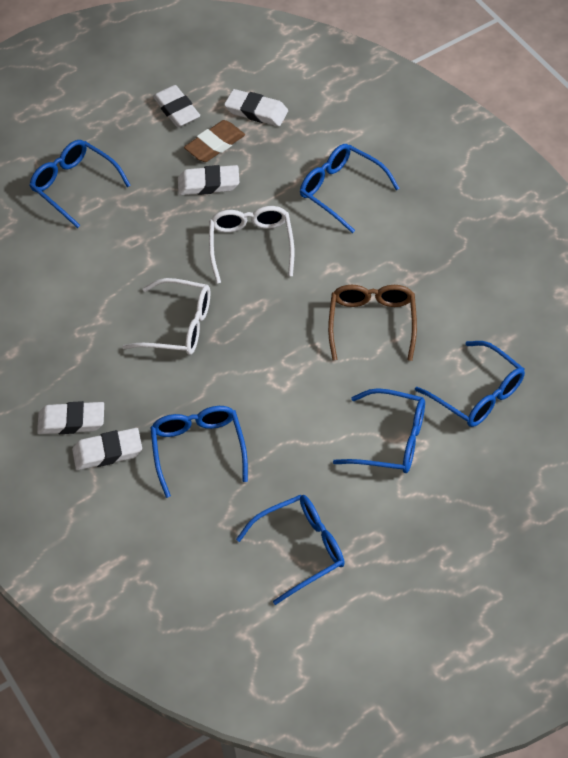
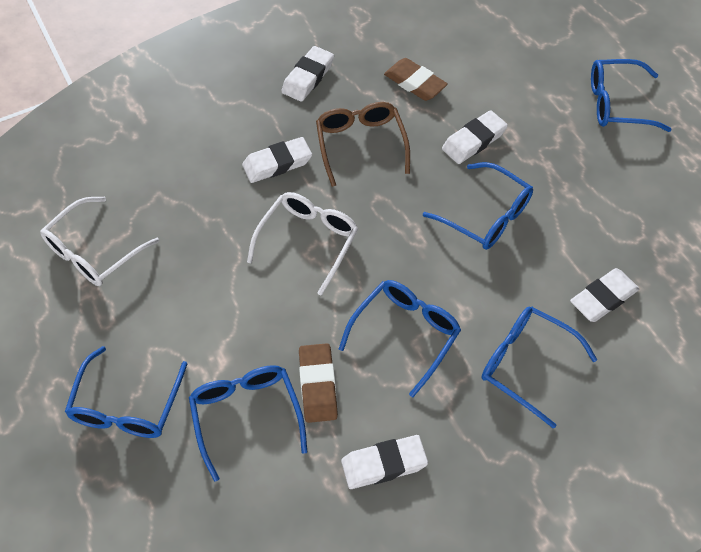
brown eraser: [184,120,245,162] = 1 -> [299,343,338,423] [384,58,448,101] = 2

